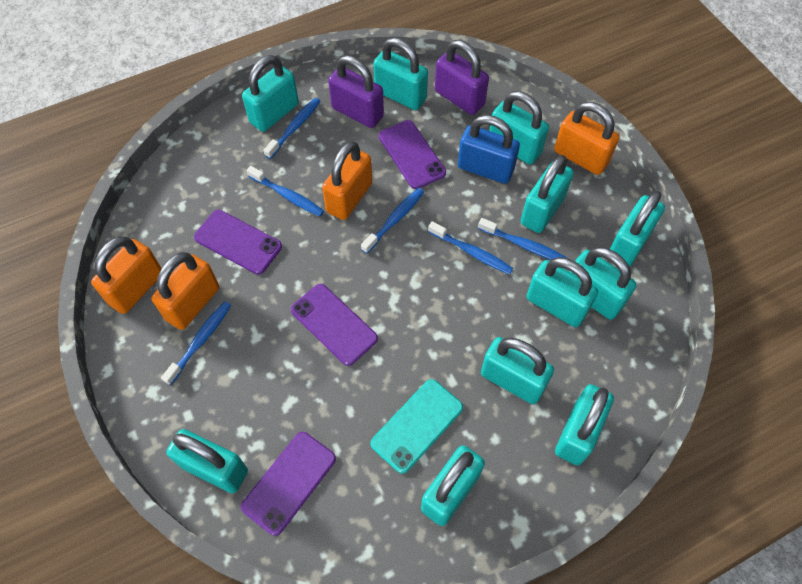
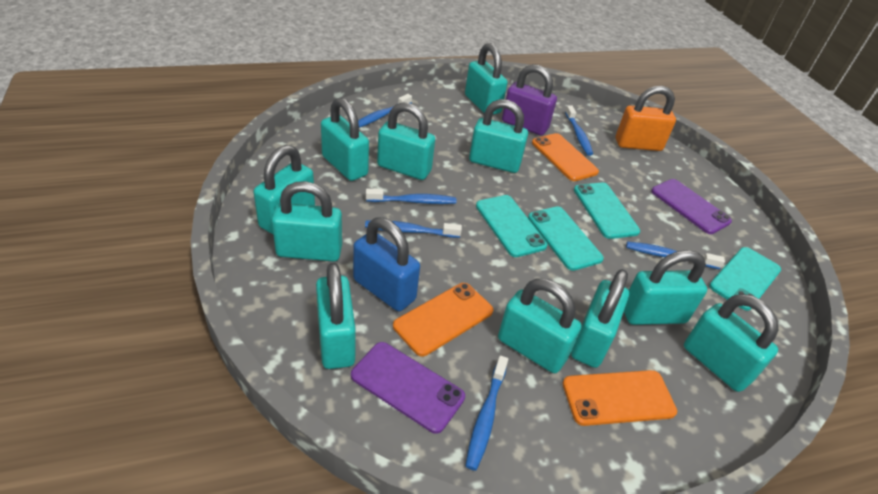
orange padlock: [91,236,161,314] [151,252,219,330] [322,141,372,220] [554,102,620,175] = 4 -> [616,86,676,151] = 1
orange phone: none = 0 -> [393,283,493,357] [532,133,599,181] [563,370,677,426] = 3
purple padlock: [328,55,384,128] [435,40,489,115] = 2 -> [502,64,557,136] = 1
purple phone: [194,210,282,275] [241,432,336,536] [291,284,378,366] [379,120,446,189] = 4 -> [351,342,465,434] [651,179,732,234] = 2
turquoise phone: [370,379,463,474] = 1 -> [476,195,547,257] [528,206,604,271] [574,183,640,239] [709,247,781,311] = 4

